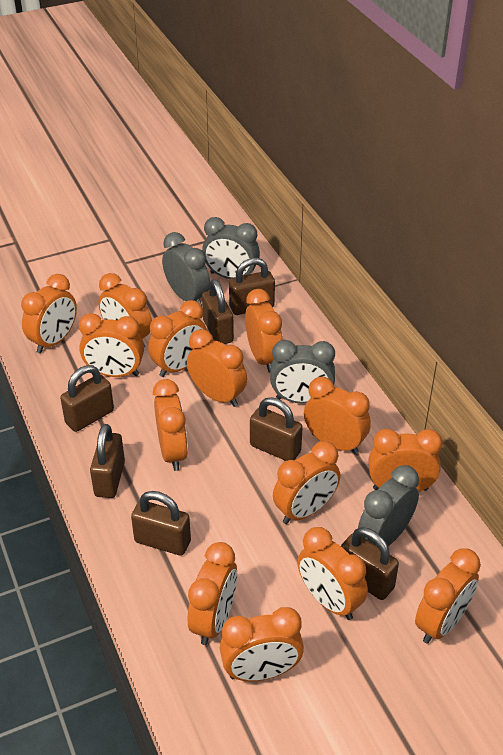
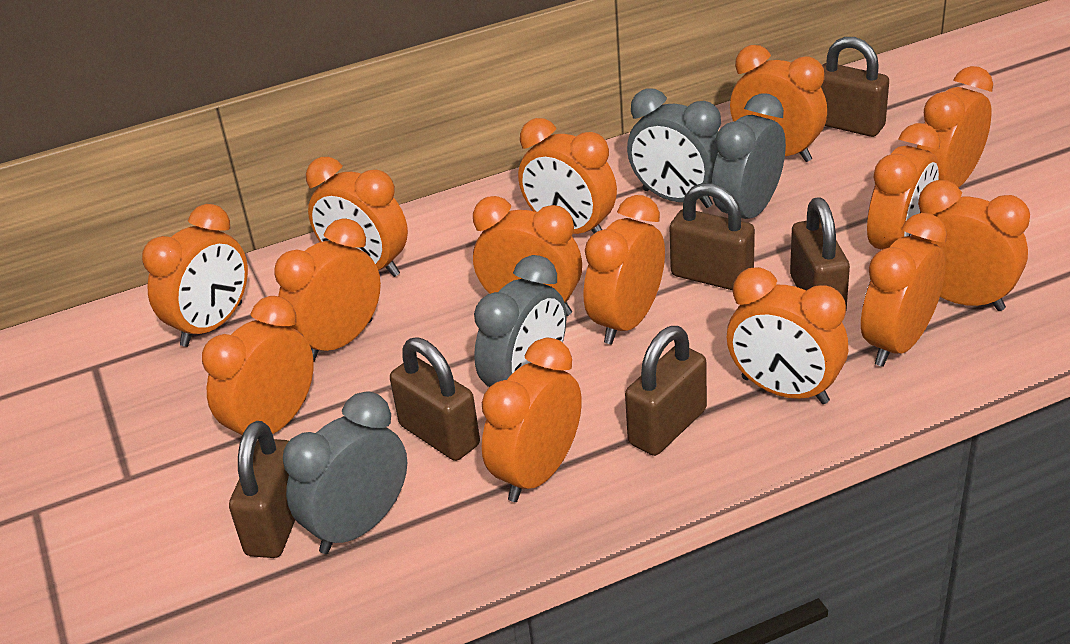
brown padlock: [60,365,114,432] [90,424,125,498] [131,491,191,556] [202,279,234,344] [229,258,275,315] [250,397,303,461] [341,527,399,600] = 7 -> [229,421,295,558] [390,337,480,461] [625,326,707,456] [670,183,755,290] [790,198,850,311] [821,37,889,137] = 6

